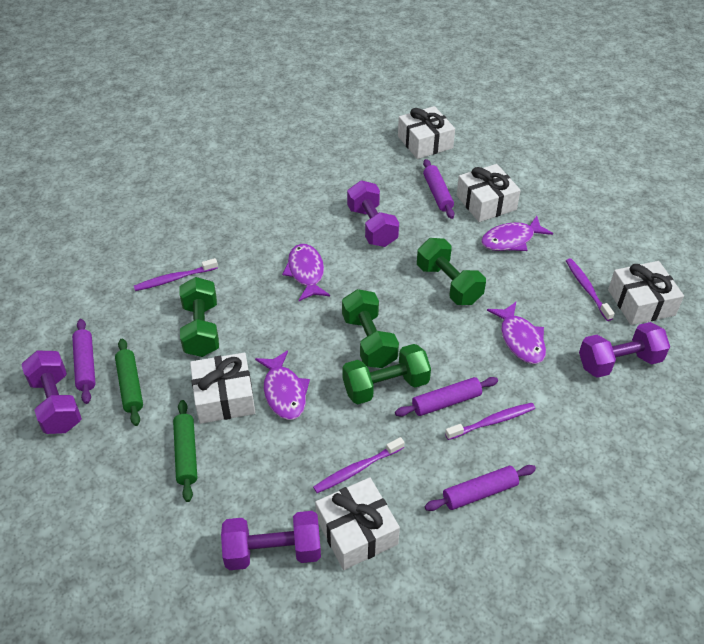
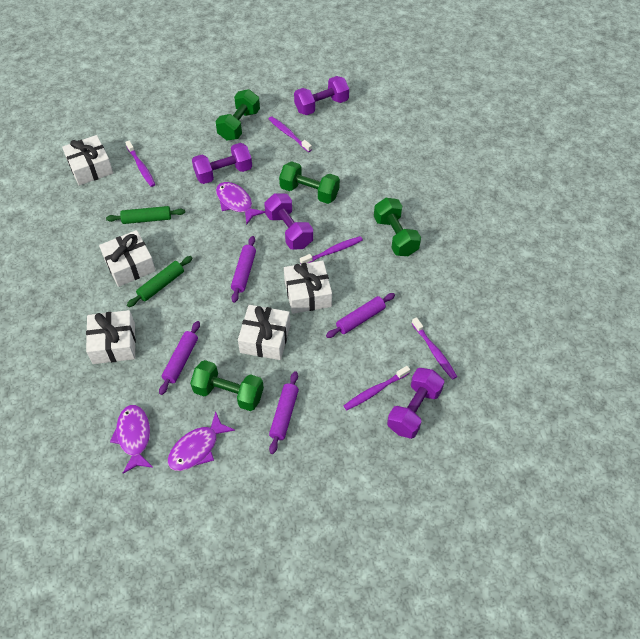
purple fish: [255,350,310,420] [282,244,330,301] [481,216,553,251] [487,302,546,364] = 4 -> [110,405,153,474] [168,411,235,471] [216,182,265,225] = 3
purple toothbrush: [134,258,218,291] [313,437,404,493] [445,403,535,440] [566,258,615,321] = 4 -> [125,141,155,187] [268,116,312,152] [300,236,363,263] [344,366,410,410] [412,317,457,380] = 5

